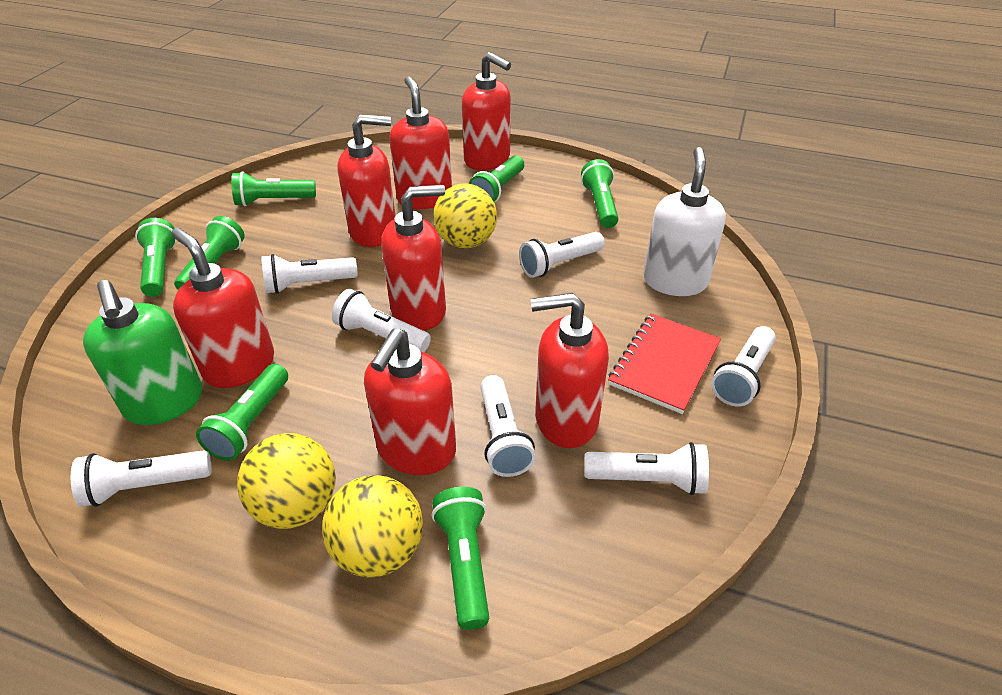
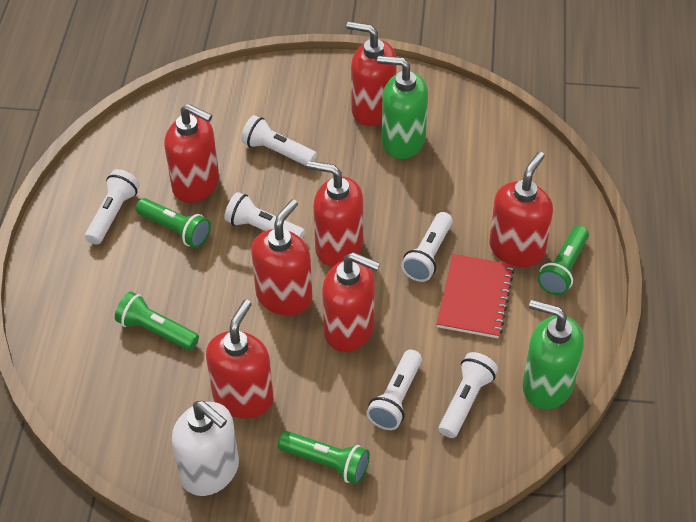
green flashlight: [135,218,177,297] [174,216,245,290] [196,364,288,461] [231,171,316,206] [432,487,489,630] [468,155,524,203] [581,159,619,228] = 7 -> [115,292,199,350] [136,198,211,248] [278,431,370,484] [537,226,589,295] = 4
green soap dispenser: [83,280,202,425] = 1 -> [377,56,428,159] [522,300,584,410] = 2
white flashlight: [71,450,211,507] [262,254,358,294] [332,289,431,352] [480,375,536,477] [519,232,605,278] [584,442,709,495] [711,326,776,407] = 7 -> [85,169,140,245] [224,192,305,239] [241,115,317,166] [366,350,422,430] [401,212,453,282] [439,352,498,438] = 6
yellow ball: [237,433,335,529] [322,475,423,577] [433,184,497,248] = 3 -> none = 0

